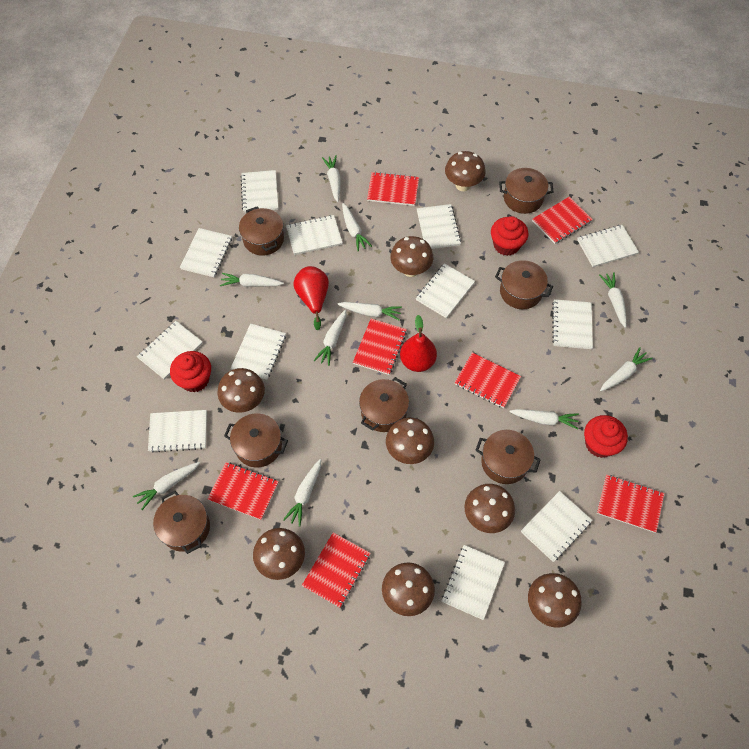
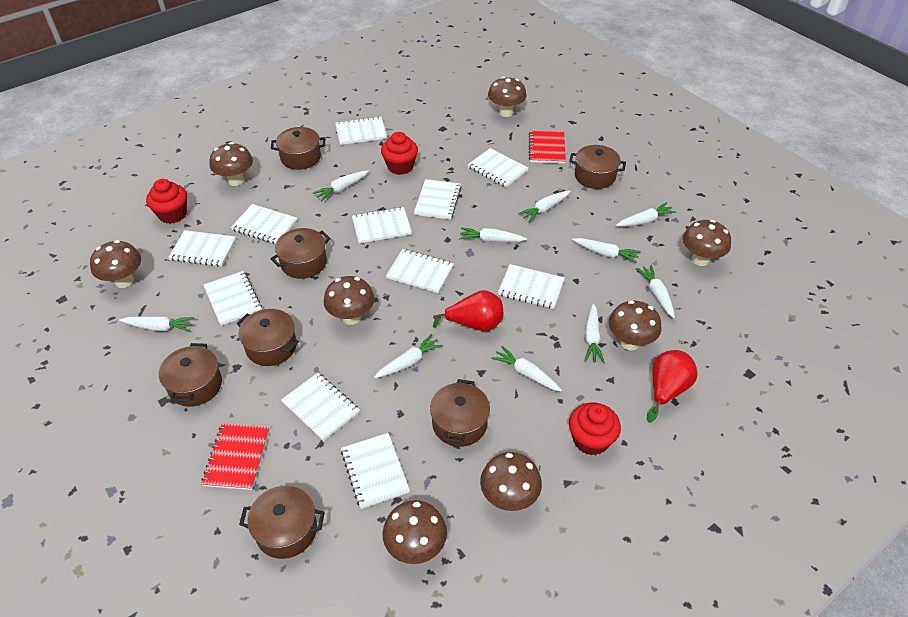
red notebook: [208,462,279,520] [302,532,371,608] [353,319,407,375] [367,172,419,206] [455,353,521,408] [532,197,593,244] [597,475,664,533] = 7 -> [201,423,269,490] [529,130,566,163] = 2
white notebook: [137,321,203,380] [148,410,207,453] [180,228,232,277] [231,323,286,380] [240,170,278,213] [286,215,343,255] [416,263,475,318] [417,204,461,249] [442,545,505,620] [521,491,593,562] [552,299,593,349] [577,225,639,267] = 12 -> [168,230,236,267] [203,271,262,326] [231,204,297,244] [281,373,360,441] [335,116,387,145] [341,433,410,509] [352,207,412,244] [386,249,454,293] [414,179,462,220] [468,148,529,188] [498,264,565,309] = 11

